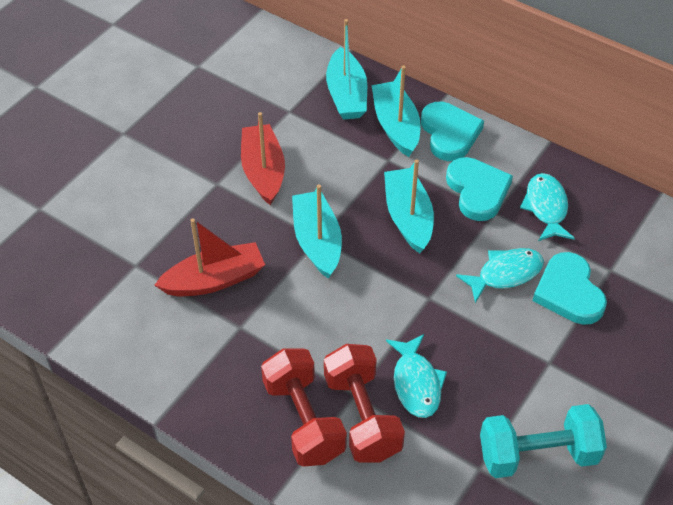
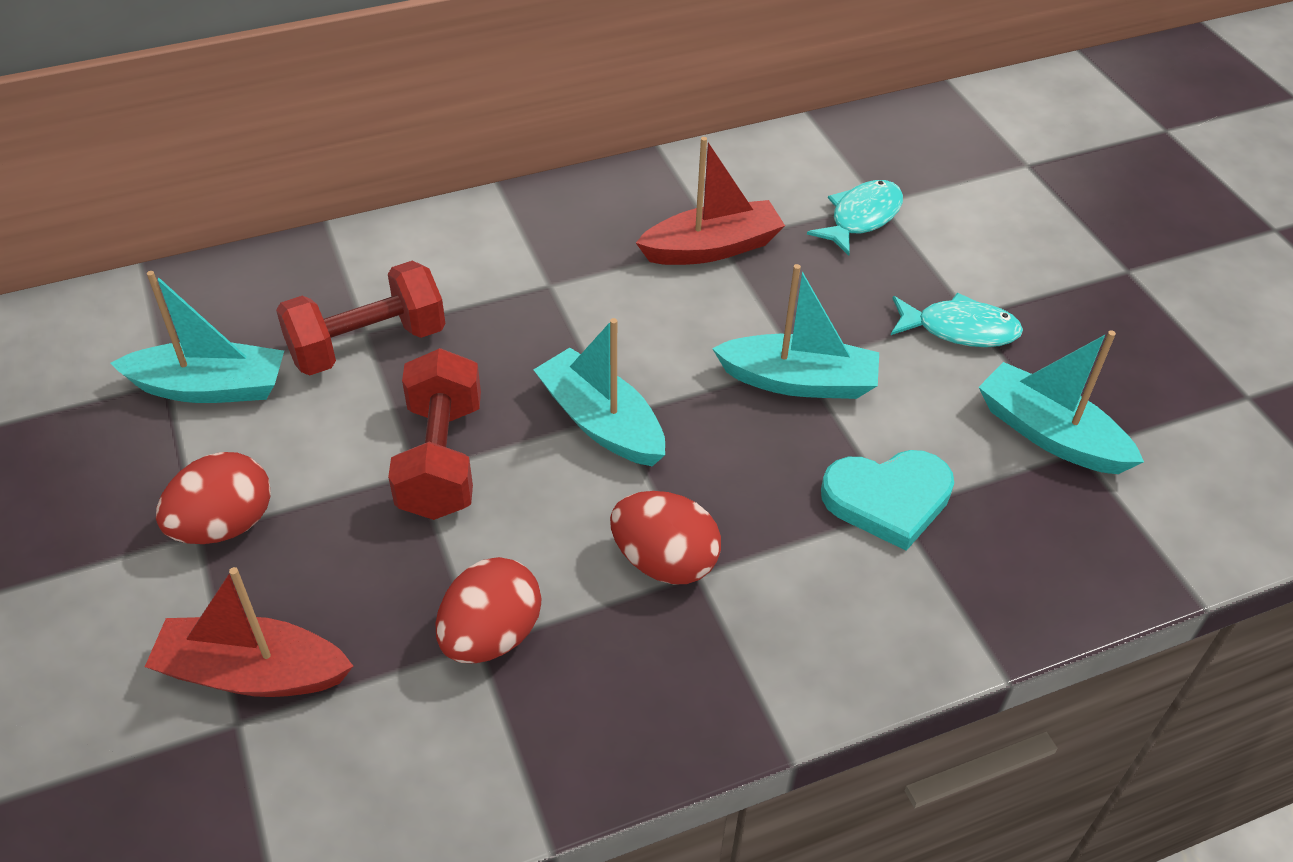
red egg: none = 0 -> [156,452,271,544] [436,557,541,663] [610,491,721,584] = 3
turquoise dumbbell: [480,404,607,478] = 1 -> none = 0
turquoise fish: [386,334,447,418] [456,248,544,303] [520,173,575,241] = 3 -> [807,180,903,256] [891,293,1023,347] = 2
turquoise heart: [421,102,484,161] [446,157,513,221] [533,252,607,325] = 3 -> [821,450,954,551] = 1

